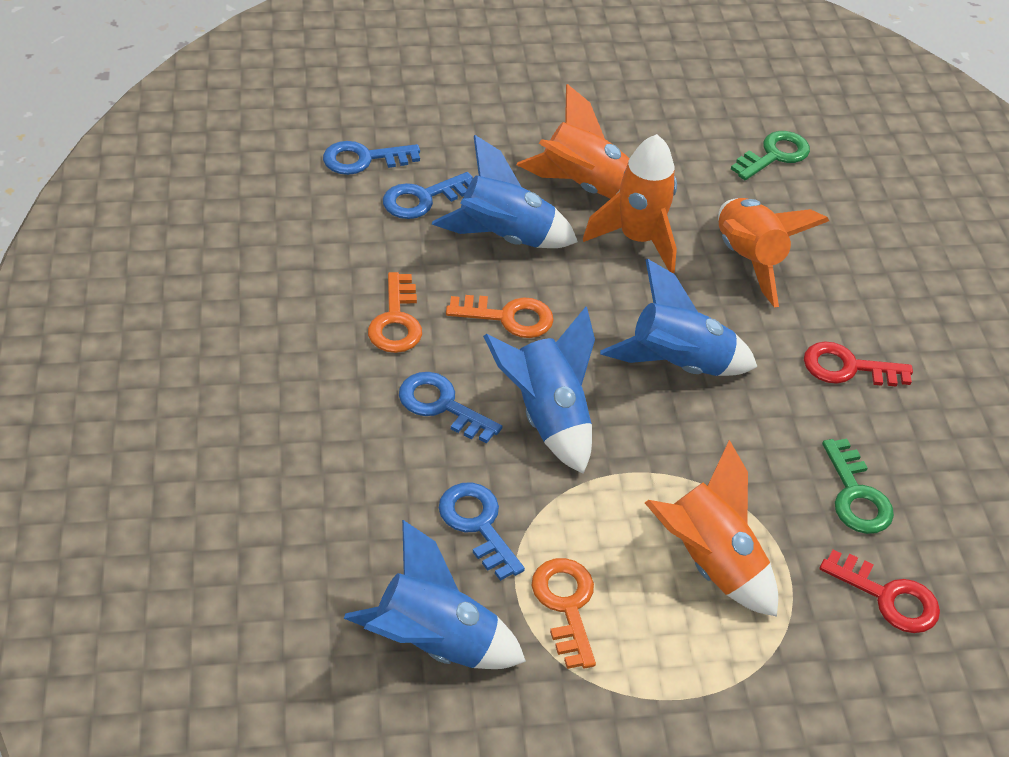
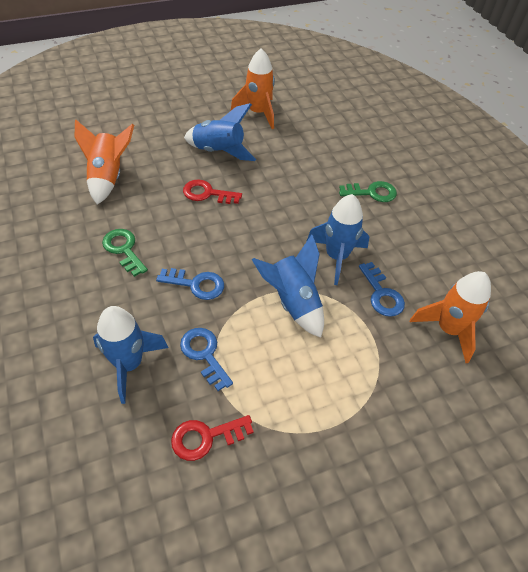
blue key: [323,141,420,175] [383,172,473,219] [399,372,502,443] [439,483,525,581] = 4 -> [156,268,224,300] [180,328,233,391] [359,262,405,317] = 3
orange key: [368,272,422,353] [446,295,554,338] [532,558,596,669] = 3 -> none = 0
orange rocket: [517,84,630,199] [583,134,677,273] [645,440,778,617] [718,198,829,307] = 4 -> [75,119,134,205] [230,48,275,129] [410,271,491,363] = 3

